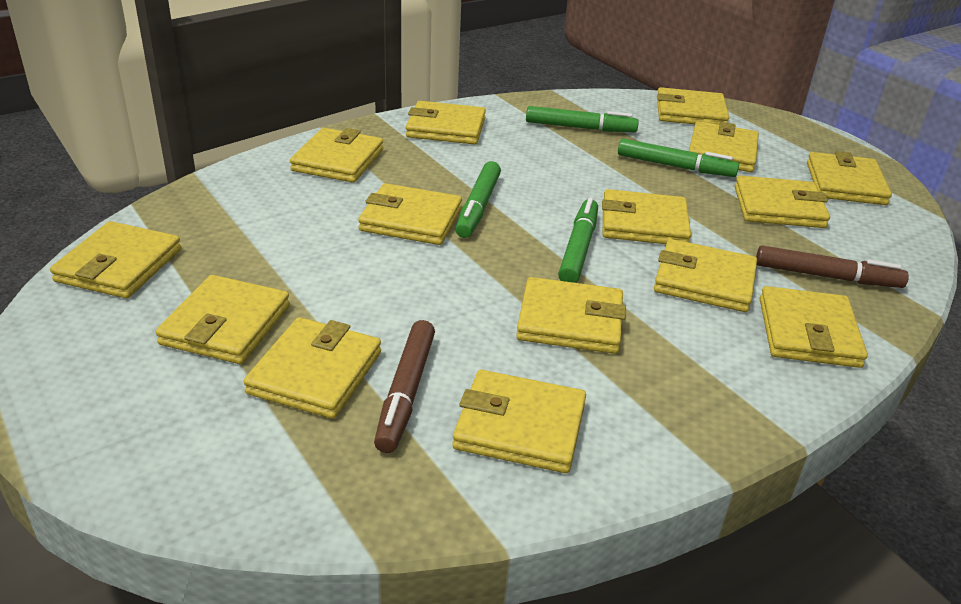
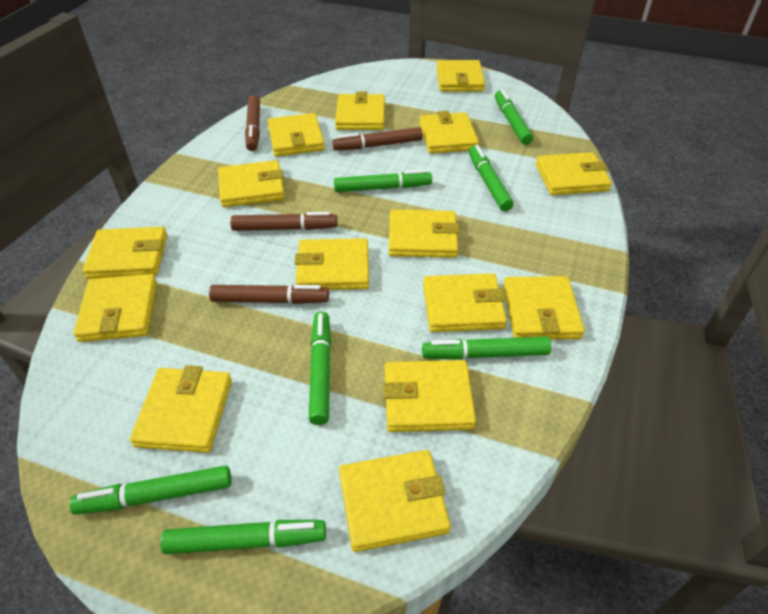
brown marker: [374,320,435,453] [756,246,909,288] = 2 -> [209,285,329,304] [230,212,337,231] [245,95,260,151] [332,127,423,151] = 4
green marker: [456,161,501,238] [526,106,639,132] [558,198,598,283] [618,138,739,177] = 4 -> [69,466,231,515] [160,520,326,554] [309,311,331,425] [334,170,432,192] [422,336,552,360] [469,145,514,211] [495,89,533,145] = 7

